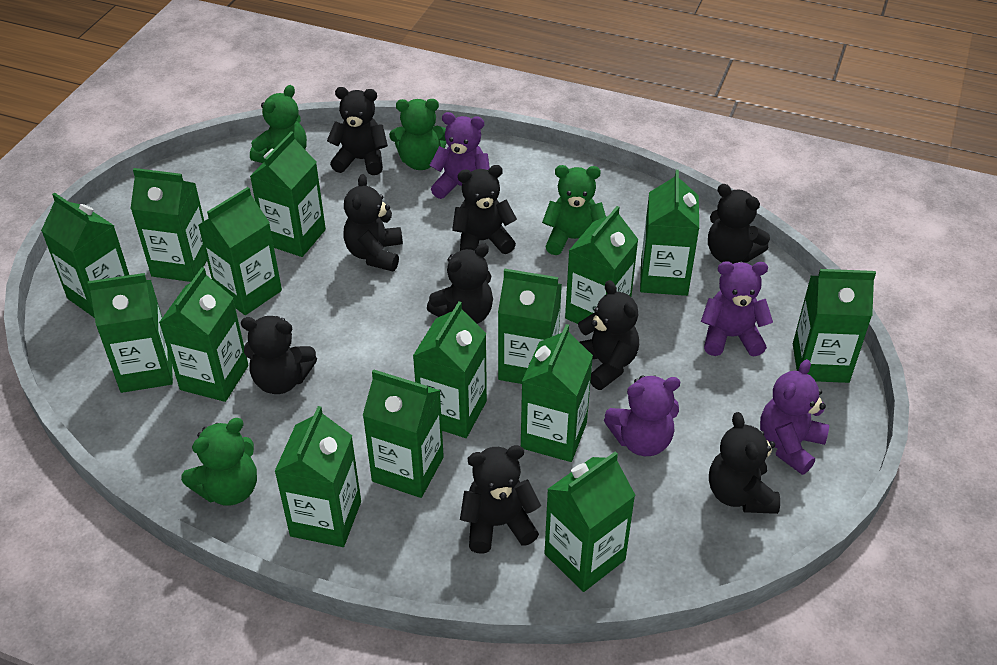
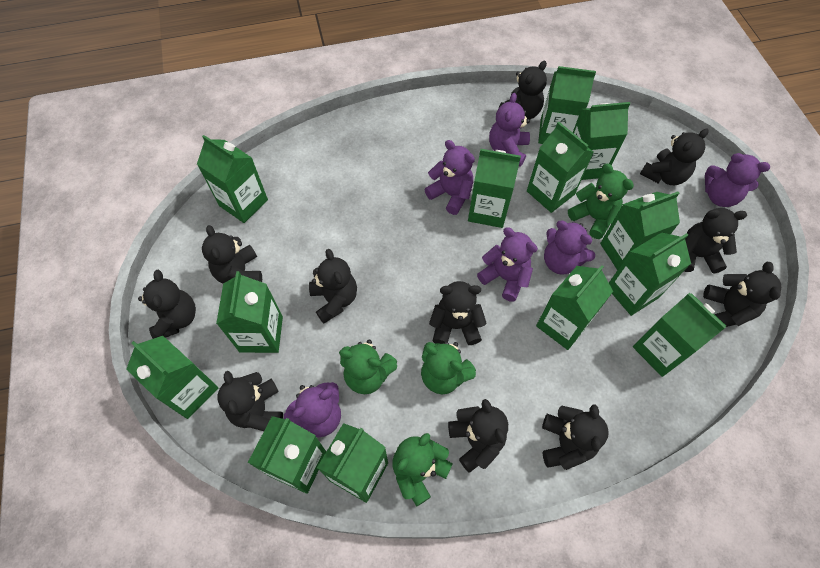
black teddy bear: [241,316,317,394] [327,87,388,175] [343,174,403,272] [427,243,493,324] [452,165,517,254] [460,445,541,554] [578,280,639,390] [708,184,770,264] [709,412,780,514] = 9 -> [138,270,196,339] [202,225,262,283] [217,371,283,431] [309,249,357,324] [429,281,487,345] [448,399,508,473] [499,60,547,120] [542,404,609,470] [640,128,709,185] [684,208,747,273] [703,262,781,327] = 11
green carton: [41,193,129,318] [88,273,173,393] [131,168,207,282] [159,267,248,402] [198,187,282,315] [250,131,326,257] [274,406,361,547] [362,369,444,498] [413,302,487,438] [498,269,562,384] [521,324,593,462] [544,451,636,592] [565,206,639,324] [640,170,699,296] [793,269,876,383] = 15 -> [126,336,218,419] [197,135,268,223] [216,271,283,353] [248,416,326,494] [317,423,388,503] [468,149,521,228] [527,122,594,213] [536,265,613,350] [538,66,596,144] [573,102,630,180] [600,192,680,270] [609,232,691,316] [633,293,726,377] = 13
purple teddy bear: [429,112,490,199] [604,375,680,456] [701,261,773,357] [760,359,829,475] = 4 -> [284,382,341,437] [424,140,475,215] [477,227,538,302] [489,93,530,167] [544,220,595,275] [705,153,770,207] = 6

